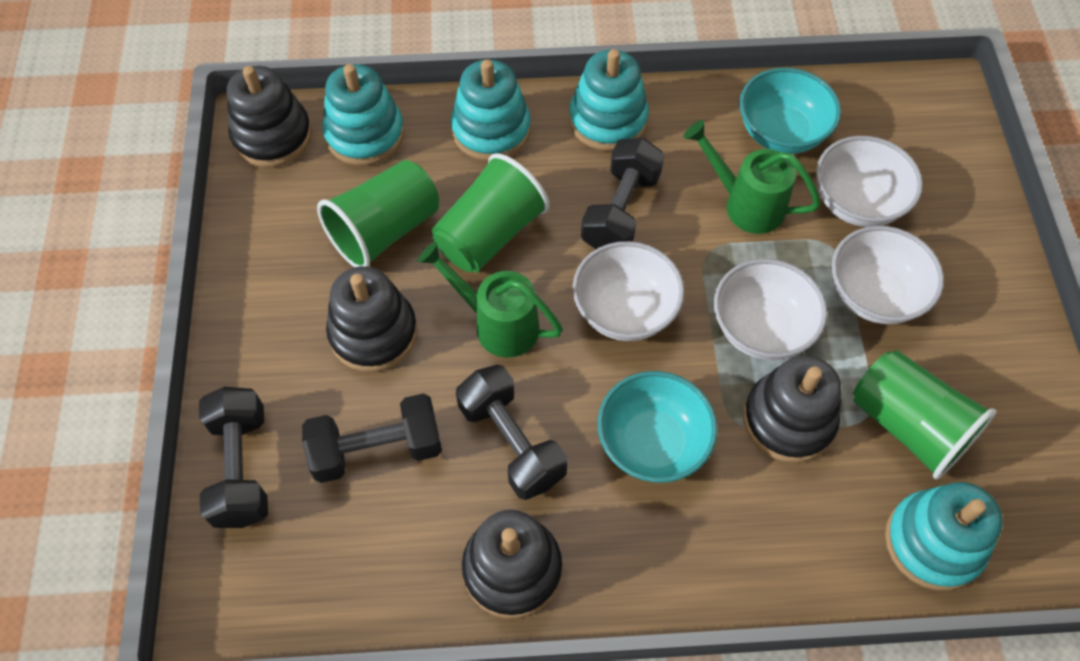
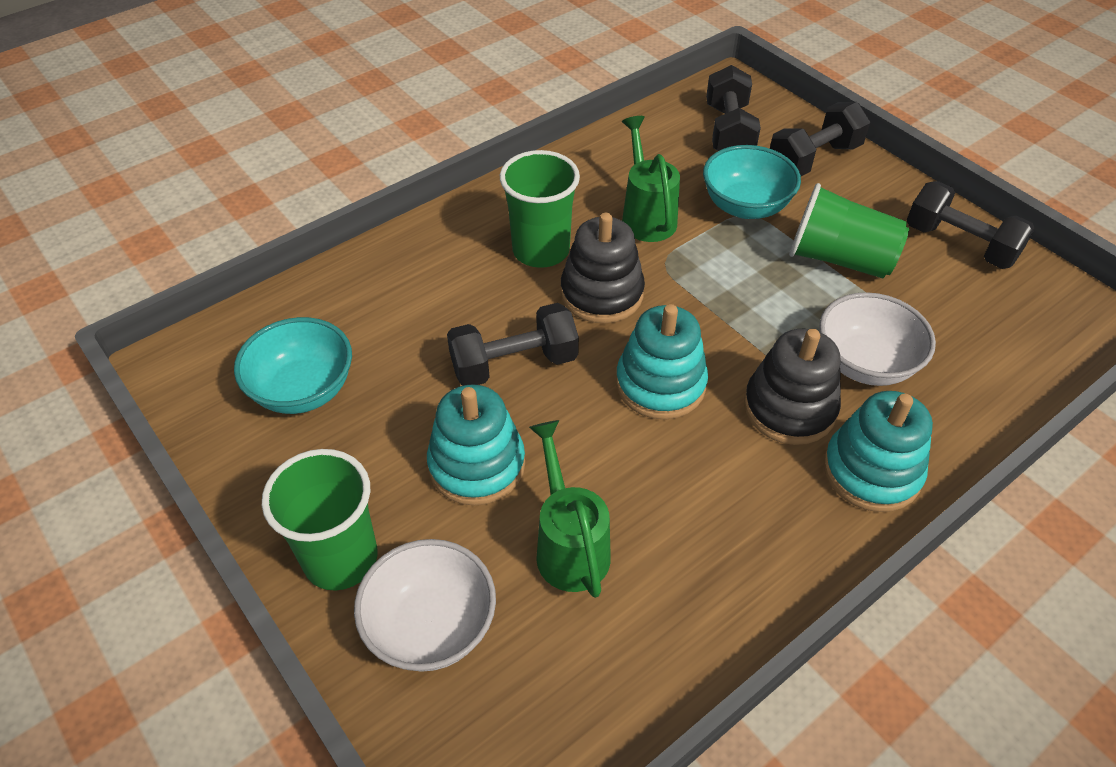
black stacking toy: [227,66,312,168] [326,266,418,372] [462,510,562,619] [743,355,841,463] = 4 -> [561,213,645,323] [744,329,841,445] = 2
turquoise stacking toy: [322,64,405,166] [451,59,531,161] [569,49,649,151] [885,482,1003,591] = 4 -> [427,384,525,506] [616,304,708,420] [823,391,933,512] = 3
white bowl: [572,241,685,341] [714,259,827,360] [816,136,923,227] [831,226,944,324] = 4 -> [354,539,496,672] [819,292,936,386] = 2

